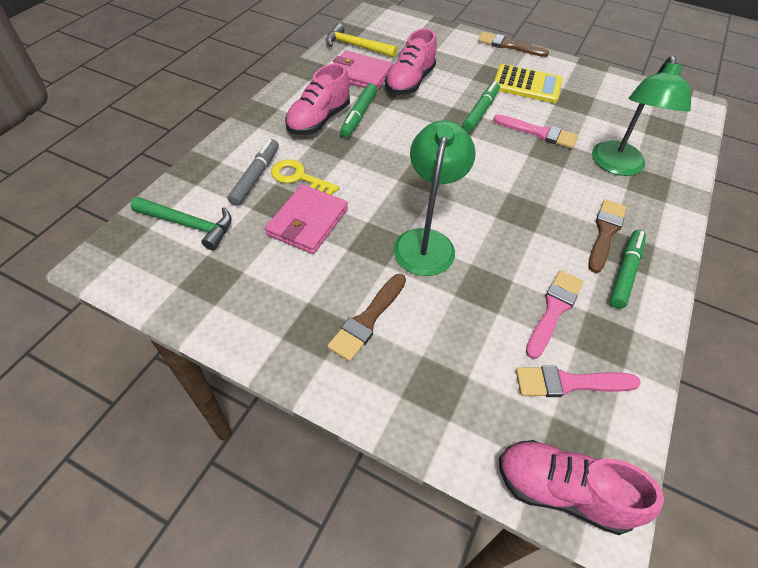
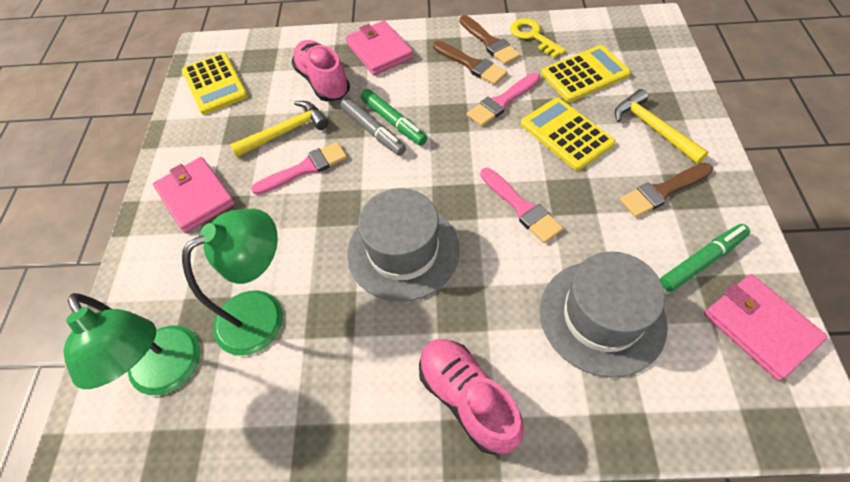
green hammer: [131,197,232,250] = 1 -> none = 0
green marker: [340,83,377,137] [463,81,500,132] [610,230,646,309] = 3 -> [361,89,427,146] [660,224,750,292] = 2
grey hat: none = 0 -> [347,188,460,302] [540,251,668,377] = 2
pink shoe: [285,64,350,135] [385,28,437,95] [499,440,664,535] = 3 -> [292,40,350,102] [419,339,524,454] = 2
pink wallet: [265,184,348,254] [333,51,393,91] = 2 -> [153,157,235,233] [346,21,414,75] [704,274,828,381] = 3
yellow calculator: [494,64,562,103] = 1 -> [182,53,248,115] [521,98,615,171] [541,45,631,102] = 3
yellow hammer: [326,23,397,58] = 1 -> [230,101,328,157] [615,89,708,164] = 2

